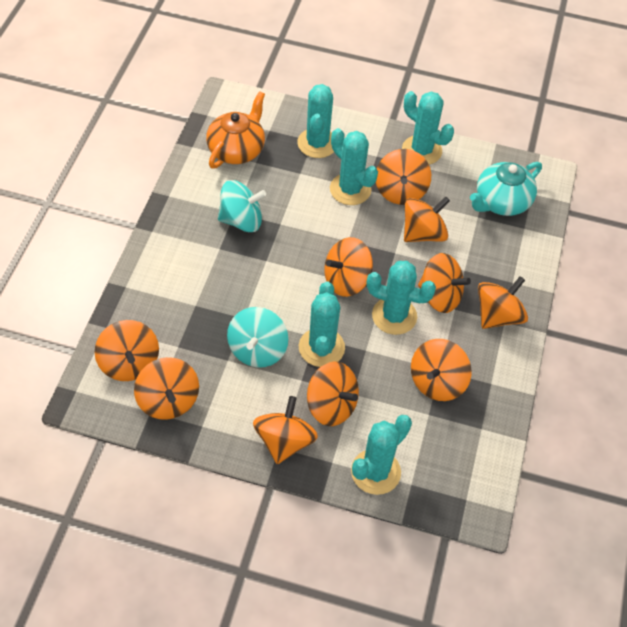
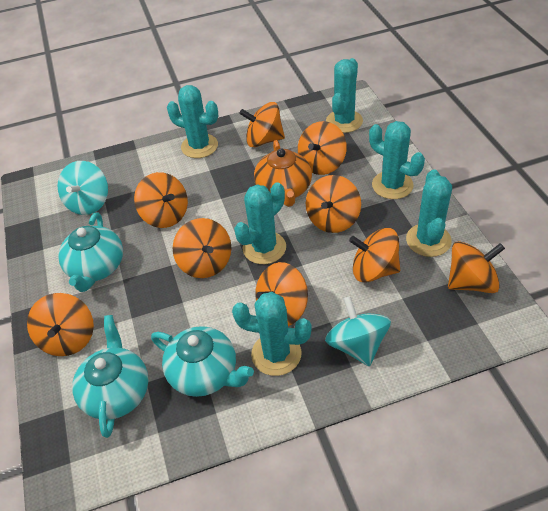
orange spinning top: [95,320,159,381] [134,357,199,420] [253,396,318,464] [307,362,359,426] [324,237,373,297] [376,149,431,205] [404,196,450,242] [411,339,472,401] [418,253,471,313] [478,276,528,329] = 10 -> [27,293,94,356] [134,172,188,228] [173,218,232,278] [239,102,285,147] [255,262,308,326] [298,121,347,175] [306,175,361,233] [349,228,400,283] [448,241,505,293] = 9
turquoise teapot: [470,162,542,216] = 1 -> [58,212,123,292] [72,315,149,438] [151,326,254,397] = 3

